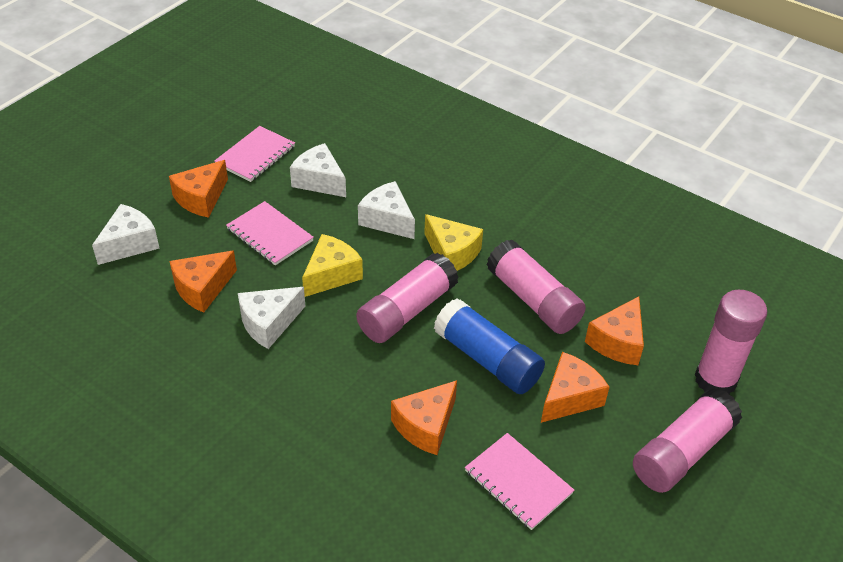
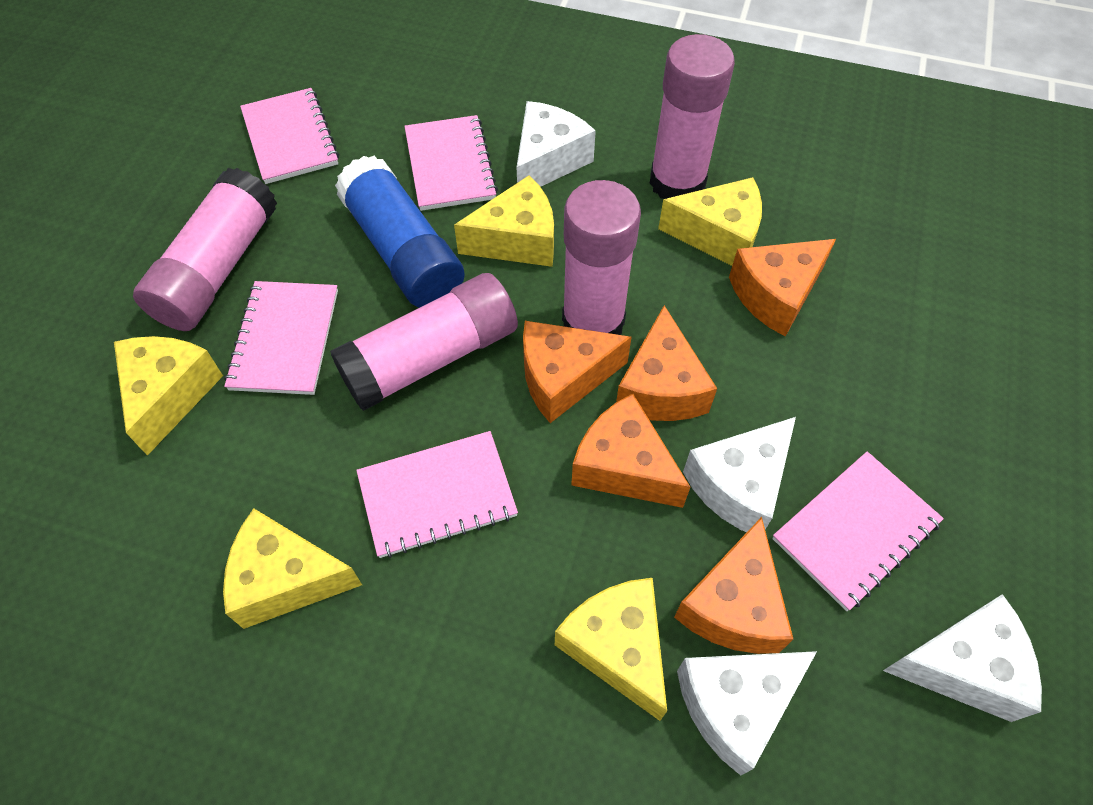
pink notebook: [214,126,295,182] [226,201,314,266] [465,433,574,530] = 3 -> [224,281,338,395] [240,88,339,184] [356,431,518,558] [404,115,498,211] [772,451,944,611] = 5
yellow cheese: [302,234,363,297] [424,214,483,271] = 2 -> [114,336,223,456] [223,508,362,629] [454,175,554,267] [555,578,667,721] [658,177,762,266] = 5

